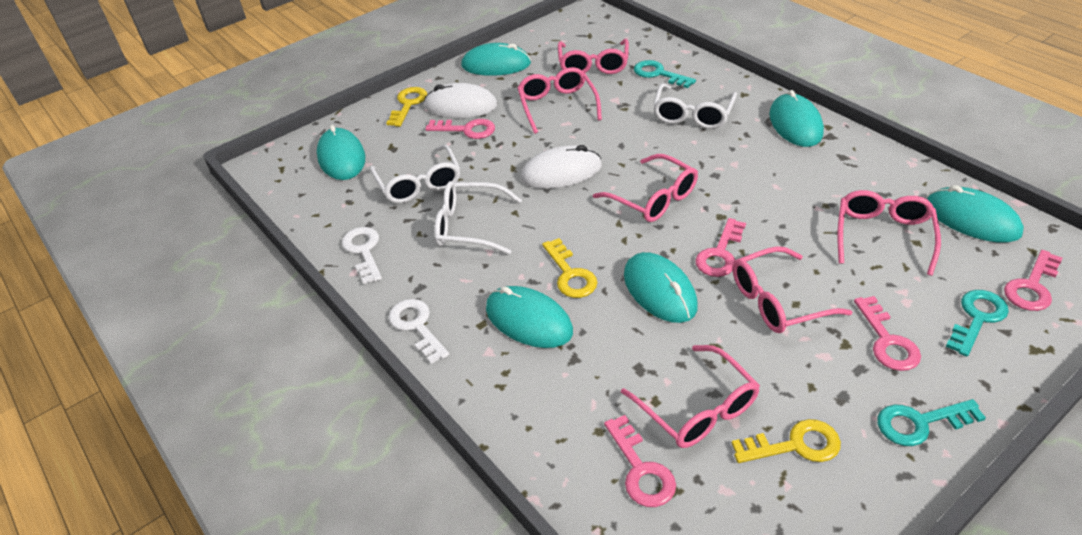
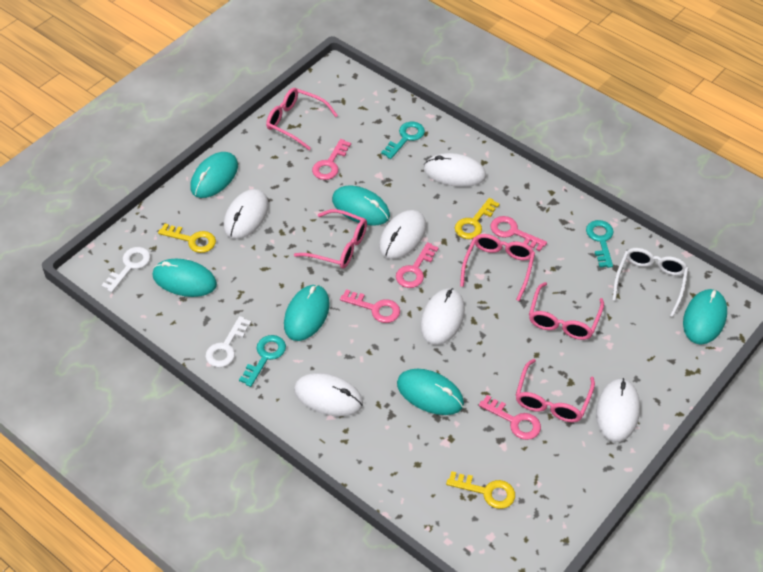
pink glasses: [517,67,602,134] [558,39,629,74] [593,154,698,222] [621,345,760,448] [733,246,852,333] [837,190,941,276] = 6 -> [266,88,338,150] [294,209,367,269] [460,234,535,301] [516,359,595,422] [529,282,604,340] = 5
white glasses: [370,144,460,203] [434,181,522,254] [653,83,737,129] = 3 -> [612,248,689,317] = 1
white mouse: [424,83,497,118] [521,145,602,189] = 2 -> [223,189,269,239] [294,373,363,416] [379,210,426,259] [420,288,465,345] [424,153,486,187] [596,378,640,442] = 6

